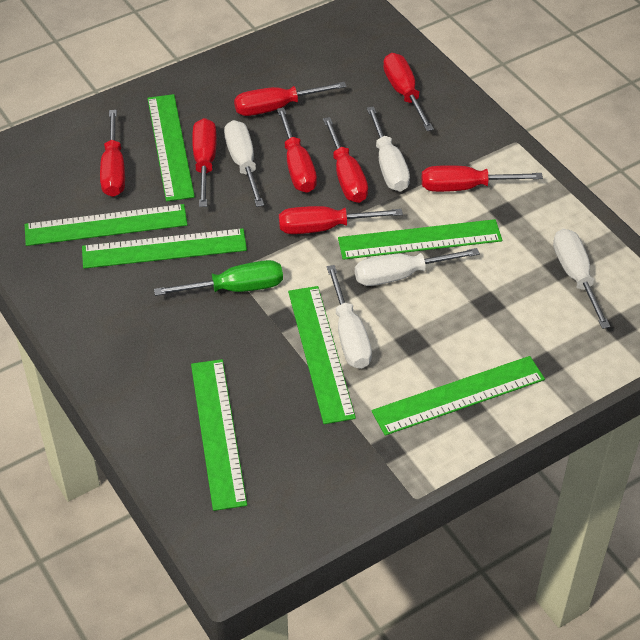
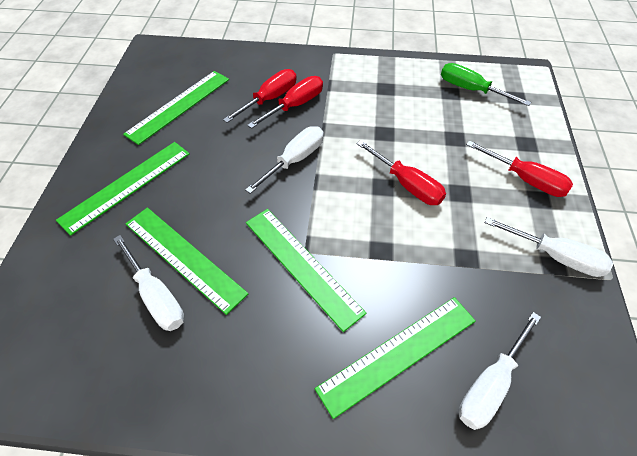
green ruler: [25,204,188,246] [82,228,247,269] [148,94,195,201] [191,359,247,511] [288,286,356,424] [338,219,502,260] [371,356,545,436] = 7 -> [56,142,190,236] [123,71,229,145] [126,207,249,315] [246,209,366,332] [315,297,476,419] = 5
red screwdriver: [100,110,125,197] [192,118,217,207] [234,82,347,116] [277,108,317,193] [279,206,403,234] [323,117,368,203] [383,53,434,131] [421,165,543,192] = 8 -> [223,69,297,123] [247,76,323,129] [356,140,446,205] [466,140,573,197] = 4
white screwdriver: [224,120,264,207] [327,265,372,369] [355,248,480,286] [367,106,410,192] [553,229,610,329] = 5 -> [113,235,184,331] [245,126,324,194] [459,312,541,430] [485,217,613,277] = 4

